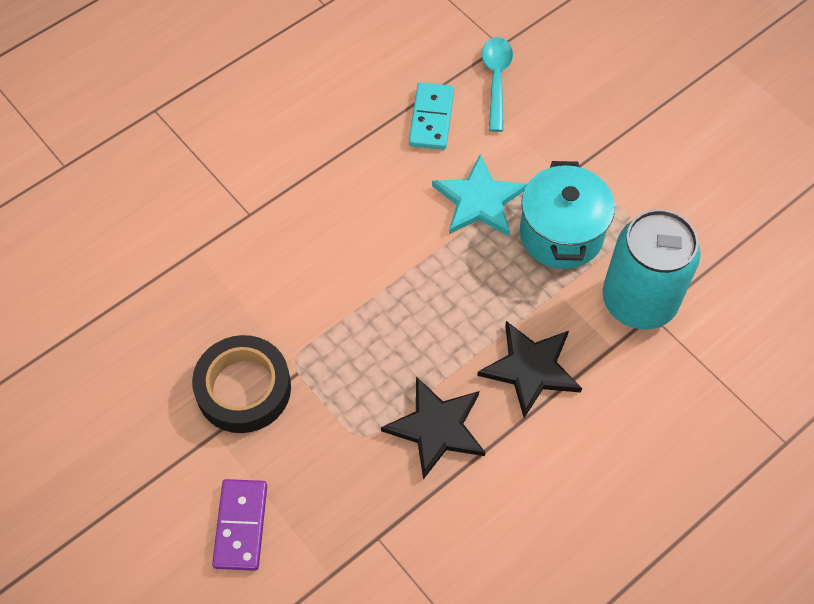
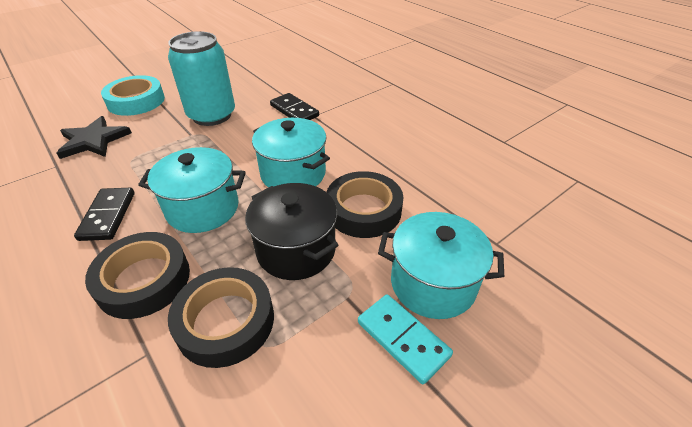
black domino: none = 0 -> [74,188,135,241] [270,93,319,120] = 2
black pot: none = 0 -> [245,183,339,280] = 1
black star: [381,376,486,480] [477,321,582,418] = 2 -> [56,116,132,159] = 1
black tape: [192,335,291,433] = 1 -> [85,232,190,319] [168,267,274,368] [327,171,404,238] = 3
purple domino: [212,479,267,571] = 1 -> none = 0
turquoise pot: [520,161,615,269] = 1 -> [138,147,246,233] [252,118,330,188] [378,212,504,319] = 3
turquoise spoon: [482,37,513,132] = 1 -> none = 0
turquoise star: [432,154,527,236] = 1 -> none = 0
turquoise tape: none = 0 -> [101,75,165,116] = 1

